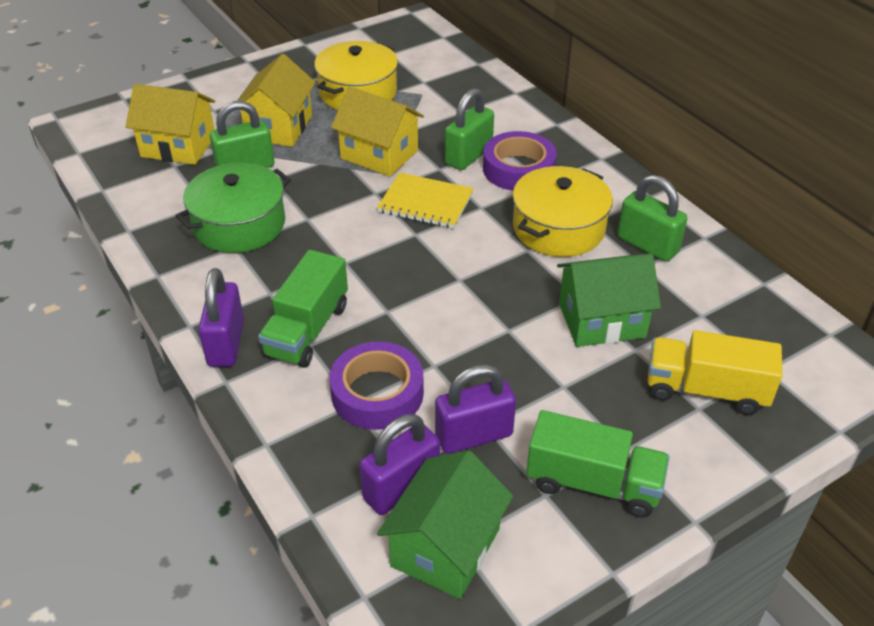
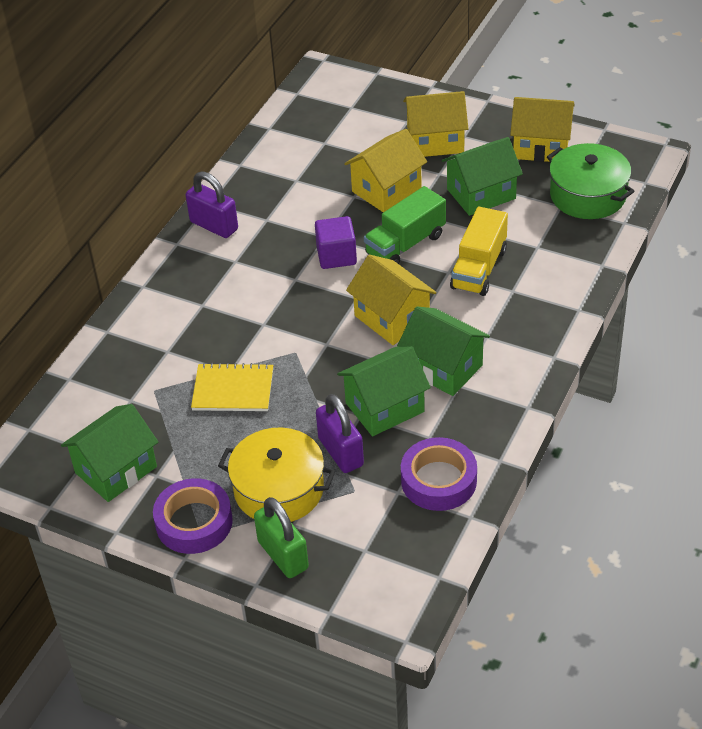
green house: [377,450,513,599] [557,254,661,347] = 2 -> [61,404,158,502] [337,346,431,436] [397,306,490,396] [442,137,523,216] = 4
green padlock: [210,101,274,168] [445,88,494,170] [617,175,688,262] = 3 -> [254,497,309,578] = 1
green truck: [258,250,348,368] [526,410,670,518] = 2 -> [364,186,446,264] = 1
purple cube: none = 0 -> [315,216,357,269] = 1
purple padlock: [198,268,244,367] [359,414,440,515] [435,364,516,454] = 3 -> [186,171,238,238] [316,394,364,473] = 2
yellow house: [125,84,215,165] [238,54,316,147] [331,87,424,177] = 3 -> [344,129,427,212] [346,255,437,345] [403,91,468,157] [510,97,575,162] = 4
yellow pot: [314,41,398,110] [512,166,613,257] = 2 -> [218,428,335,522] = 1

